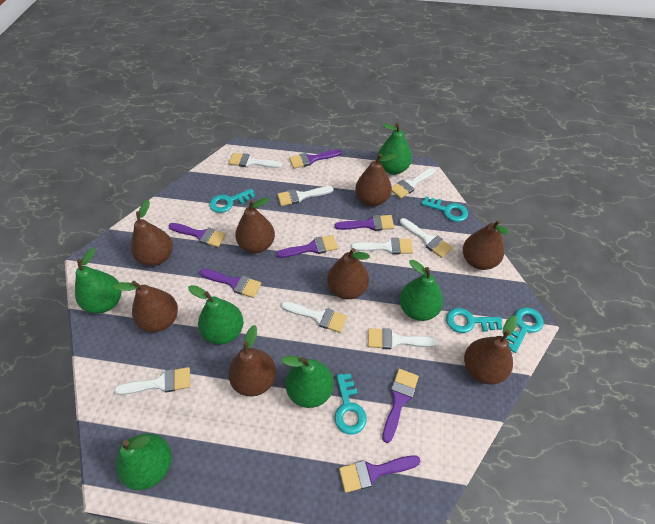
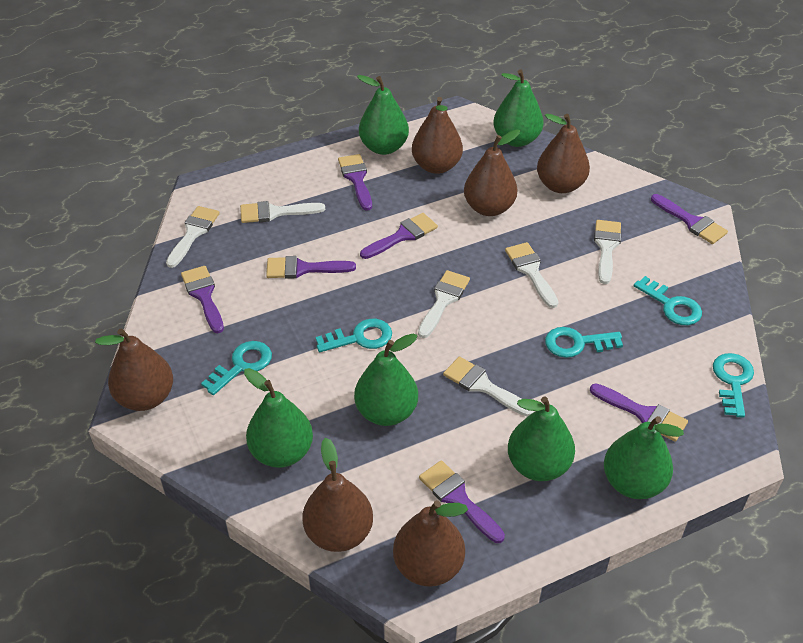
brown pear: [113,281,178,332] [131,200,173,266] [228,325,276,397] [235,198,275,253] [327,248,370,299] [355,154,397,206] [463,220,509,270] [464,315,517,384] = 8 -> [95,328,173,411] [303,438,373,552] [393,500,468,587] [412,97,463,174] [464,129,520,216] [537,114,590,193] = 6
white brush: [114,367,190,395] [229,153,283,168] [277,186,333,206] [281,301,347,333] [351,238,413,255] [368,328,438,349] [392,168,435,199] [400,218,453,258] = 8 -> [166,206,220,268] [240,201,325,223] [418,270,470,338] [443,356,534,417] [505,242,558,308] [594,220,621,284] = 6

